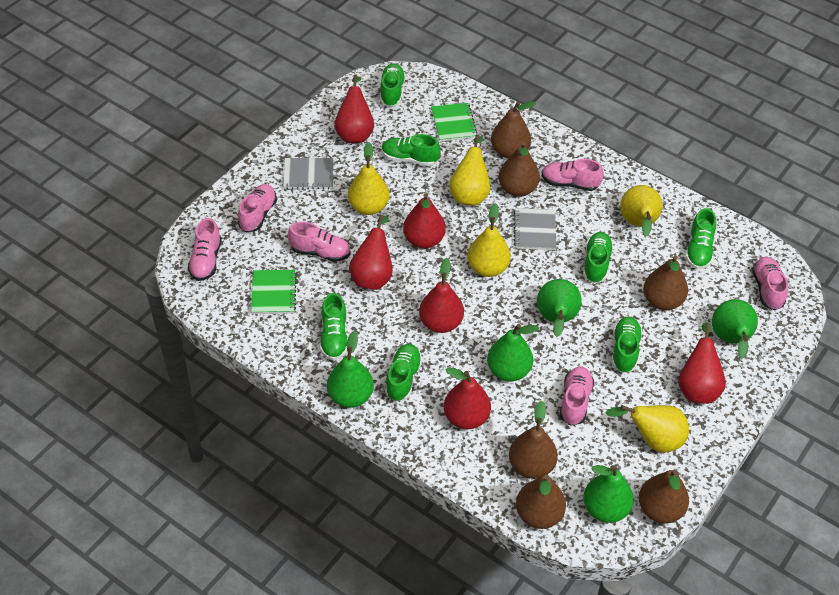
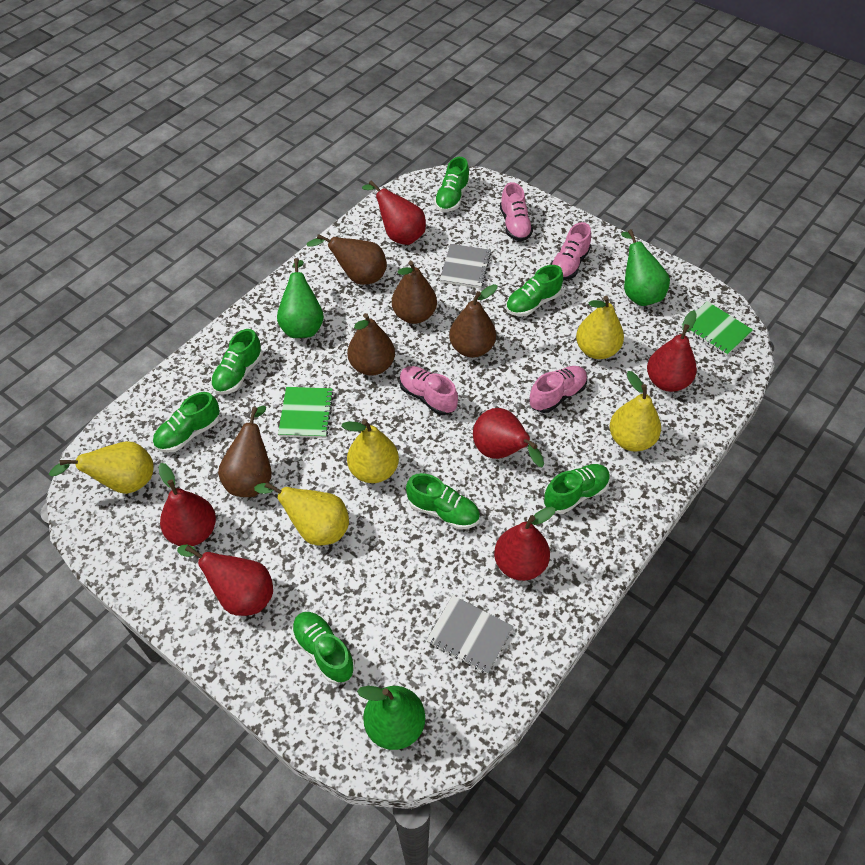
brown pear: [491,101,536,158] [499,142,540,197] [509,401,558,479] [516,475,566,529] [639,469,689,523] [644,255,688,310] = 6 -> [218,406,272,497] [306,234,387,285] [347,313,395,376] [392,261,437,324] [449,284,498,358] = 5
green pear: [327,331,374,408] [487,324,539,381] [537,279,581,337] [583,465,634,523] [712,299,758,359] = 5 -> [277,258,324,338] [357,686,425,750] [621,229,670,306] = 3
pink shoe: [188,218,222,281] [238,184,277,232] [288,222,351,262] [542,159,604,191] [560,367,594,426] [752,257,788,310] = 6 -> [399,366,458,415] [500,182,533,241] [529,366,587,413] [550,222,591,280] = 4

